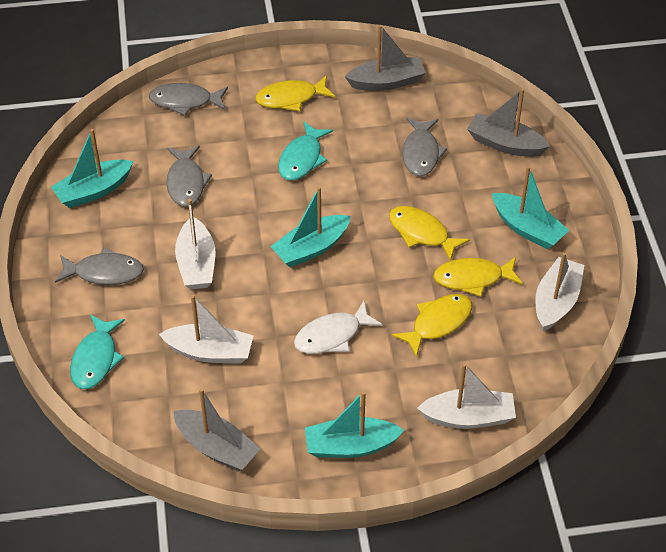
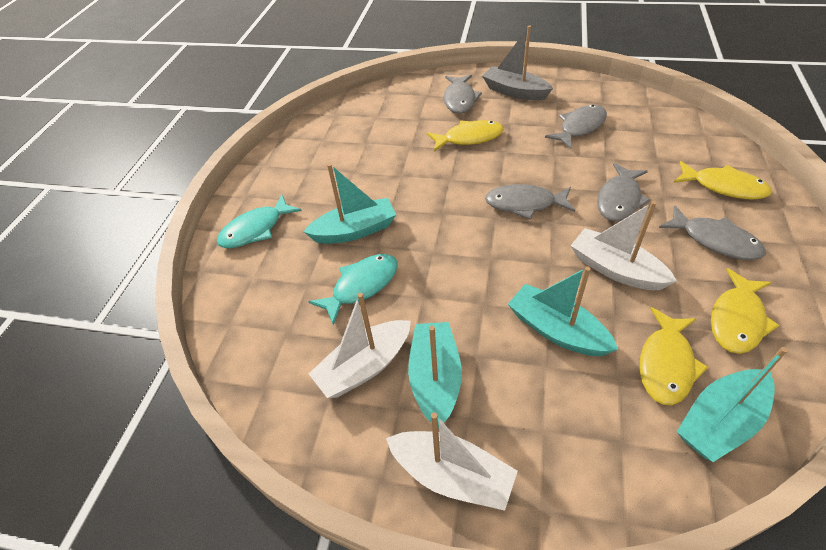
grey boat: [173,388,260,471] [345,25,425,91] [467,89,550,157] = 3 -> [482,25,553,101] = 1
grey fish: [55,247,144,285] [149,83,228,116] [166,146,212,207] [402,117,447,176] = 4 -> [444,75,482,114] [485,184,575,220] [545,105,607,149] [597,163,651,221] [659,206,766,260] = 5
white boat: [159,295,253,364] [175,199,215,289] [417,363,516,429] [535,252,584,331] = 4 -> [309,293,411,398] [386,412,518,511] [571,201,677,290] = 3
white fish: [294,301,383,354] = 1 -> none = 0

